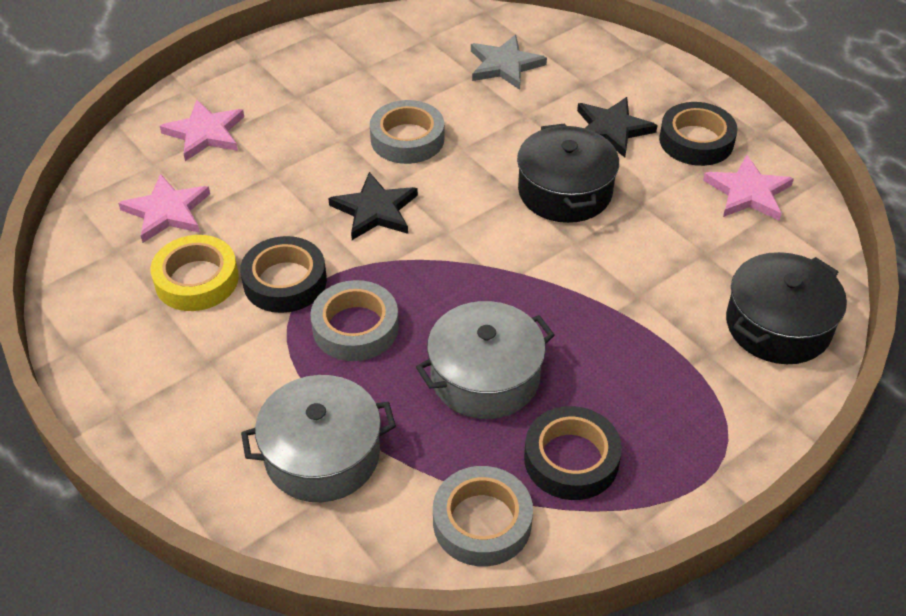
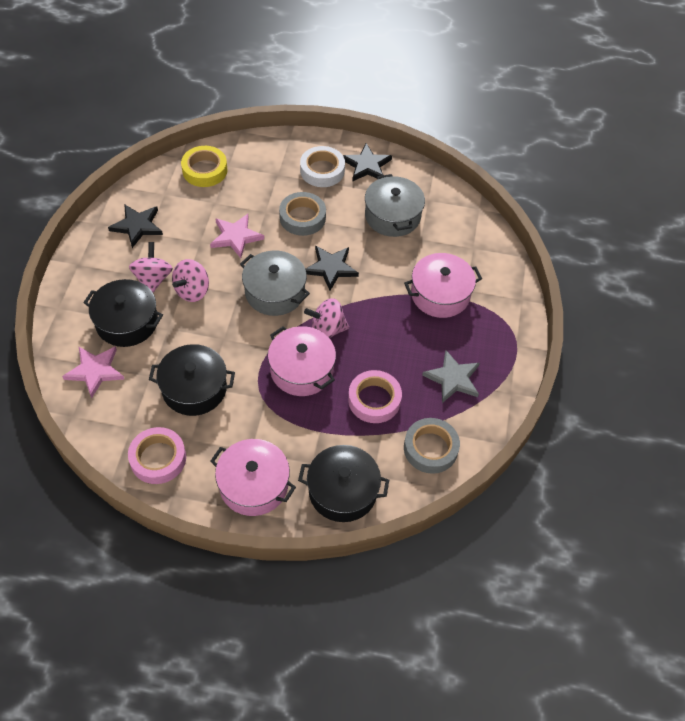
black pot: [517,123,619,223] [726,252,847,364] = 2 -> [83,279,163,347] [149,344,235,416] [298,445,389,522] = 3
black star: [328,172,418,240] [577,97,658,158] = 2 -> [108,204,163,248] [305,245,359,291] [343,143,392,182] = 3
black tape: [240,236,327,313] [524,406,622,500] [659,102,738,166] = 3 -> none = 0
grey tape: [310,280,399,361] [370,100,444,164] [433,466,533,566] = 3 -> [279,192,326,236] [404,418,460,474] = 2
pink pot: none = 0 -> [210,439,296,516] [268,326,336,396] [404,253,482,318] = 3
pink spinning top: none = 0 -> [129,242,173,293] [172,259,209,302] [304,298,349,338] = 3
pink star: [118,174,210,243] [160,100,244,161] [703,155,794,221] = 3 -> [62,346,124,398] [210,214,264,258] = 2
pink tape: none = 0 -> [128,427,186,484] [348,370,402,423] = 2
white tape: none = 0 -> [300,146,345,187] = 1

